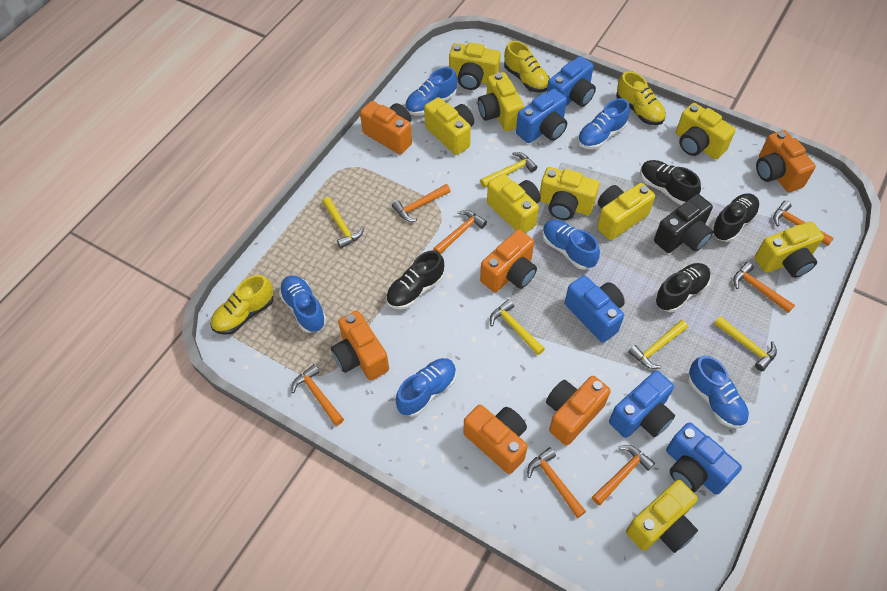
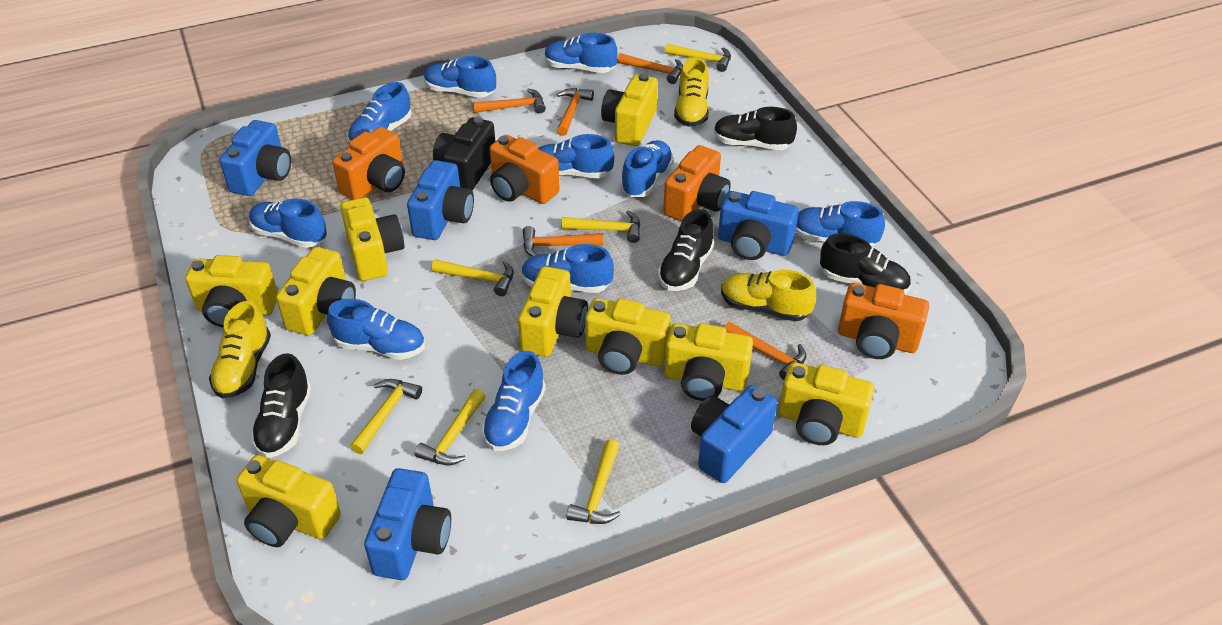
blue shoe: [279,275,326,333] [396,358,456,417] [405,67,457,116] [542,220,600,270] [578,98,630,150] [688,356,749,429] = 6 -> [249,198,327,248] [327,299,425,360] [348,82,411,142] [424,56,496,98] [481,351,546,451] [521,244,614,293] [538,134,614,178] [545,32,617,73] [621,140,674,197] [796,201,885,247] = 10
orange camera: [331,311,389,381] [360,101,412,154] [463,405,528,474] [480,230,537,292] [546,376,611,445] [756,130,816,192] = 6 -> [332,127,405,200] [490,135,560,204] [663,145,731,222] [838,283,929,359] = 4
orange hammer: [291,364,344,426] [392,184,450,222] [433,210,487,254] [527,447,586,518] [592,445,655,505] [733,262,795,313] [773,200,834,246] = 7 -> [473,89,546,113] [523,226,603,256] [556,88,594,136] [617,53,683,84] [724,322,806,380] = 5
yellow hammer: [322,197,364,249] [480,152,537,188] [490,299,545,355] [628,320,688,369] [714,316,777,371] = 5 -> [350,379,422,454] [415,389,486,465] [432,259,514,296] [561,211,640,243] [566,440,621,524] [665,44,731,72] = 6

